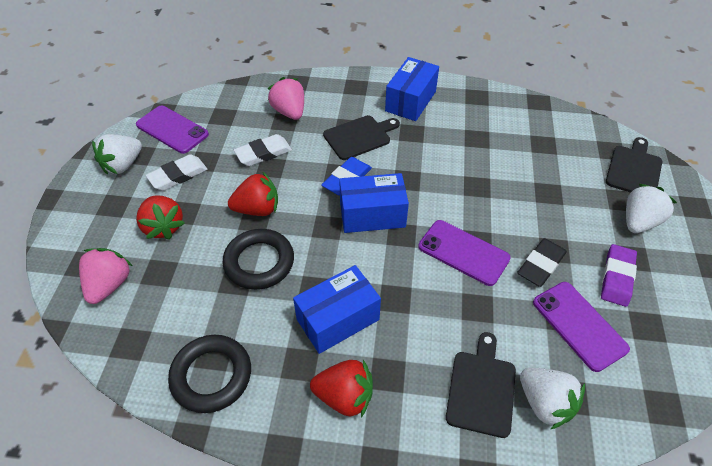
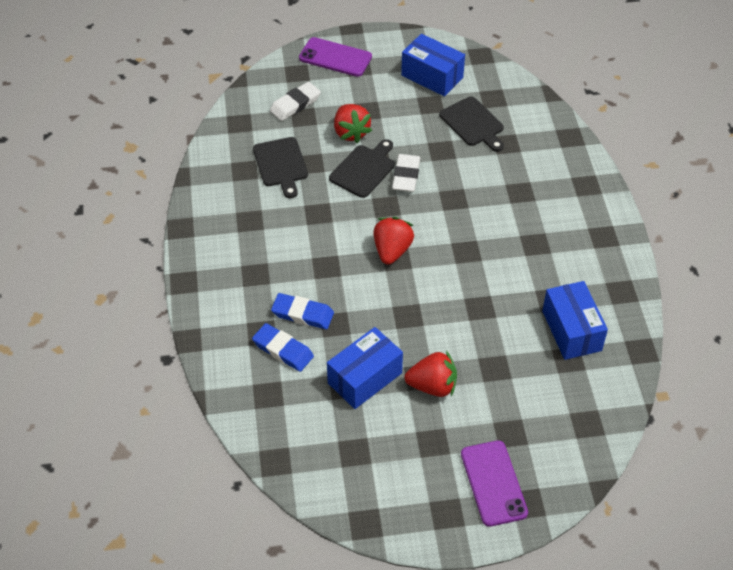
black eraser: [517,238,567,287] = 1 -> none = 0
black ring: [168,335,251,413] [222,229,294,290] = 2 -> none = 0
blue eraser: [321,157,372,196] = 1 -> [252,323,314,372] [271,293,334,329] = 2
pink strawberry: [79,248,132,304] [268,77,304,120] = 2 -> none = 0
purple eraser: [601,244,637,307] = 1 -> none = 0
purple phone: [136,106,209,154] [418,220,511,286] [533,282,630,372] = 3 -> [299,37,372,77] [461,440,528,527] = 2
white strawberry: [92,134,142,174] [520,368,585,430] [626,184,677,233] = 3 -> none = 0

